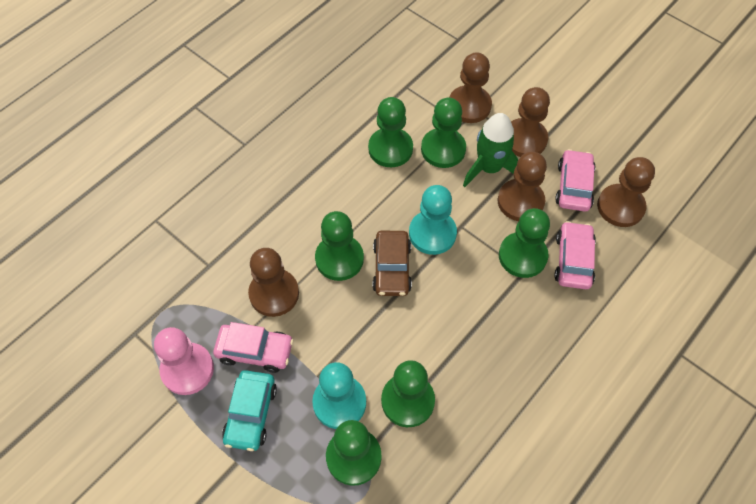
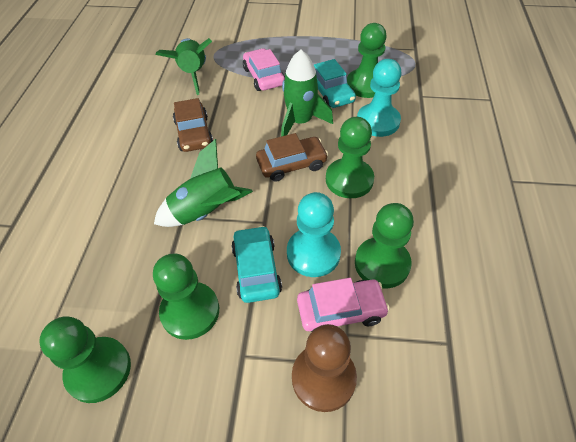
brown car: [373,231,412,296] = 1 -> [173,98,213,152] [256,133,328,182] = 2
brown pawn: [248,248,299,317] [449,52,492,123] [498,152,547,221] [511,87,550,157] [597,157,655,227] = 5 -> [292,324,357,412] = 1
green pawn: [315,211,364,281] [326,420,382,486] [368,97,413,167] [381,360,435,427] [421,97,466,168] [499,208,550,278] = 6 -> [39,316,131,403] [153,253,219,340] [326,117,374,198] [347,23,387,98] [355,203,414,289] = 5
green rocket: [463,113,519,187] = 1 -> [154,139,253,227] [156,38,212,95] [281,50,333,137] = 3
pink car: [213,322,294,373] [554,221,596,289] [555,149,596,212] = 3 -> [243,48,285,91] [297,278,390,332] = 2
pink pawn: [154,327,214,395] = 1 -> none = 0
turquoise car: [222,370,277,451] = 1 -> [231,226,282,303] [314,59,356,108] = 2

